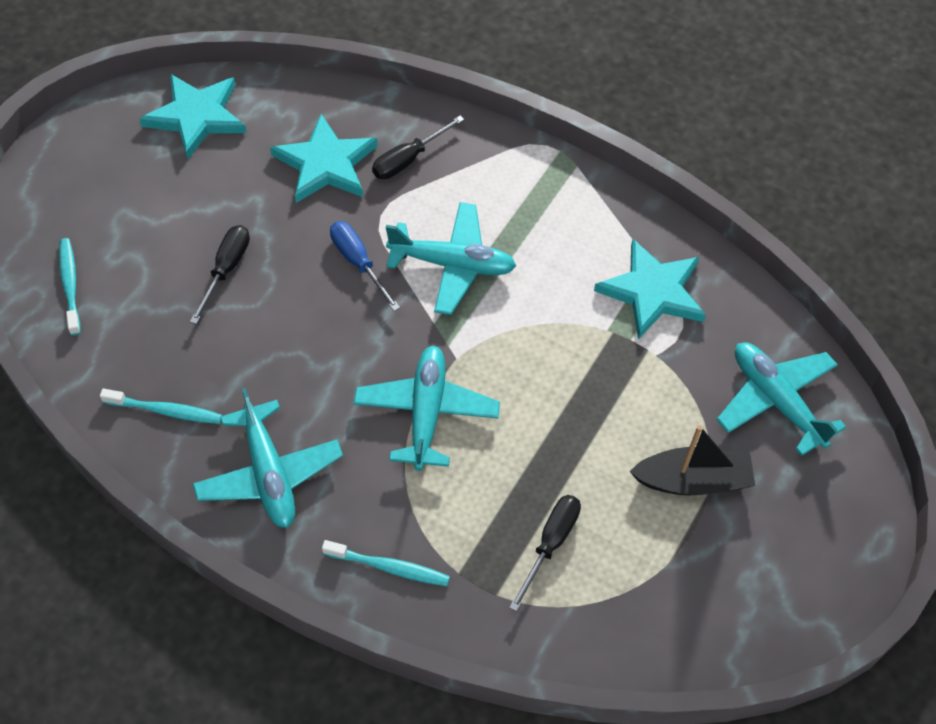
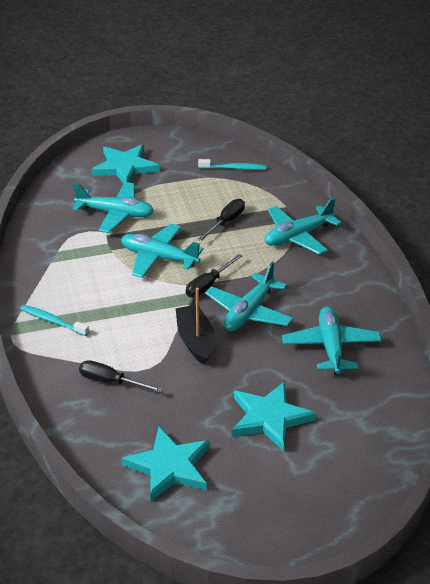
blue screwdriver: [330,221,400,311] = 1 -> none = 0
turquoise plane: [193,388,343,528] [354,346,500,471] [386,202,516,315] [717,342,846,456] = 4 -> [72,182,154,233] [121,224,203,278] [205,261,293,331] [265,198,341,255] [282,306,381,375] = 5
turquoise toothbrush: [59,238,80,335] [100,389,222,424] [322,540,450,586] = 3 -> [20,305,89,336] [198,159,266,170] = 2

